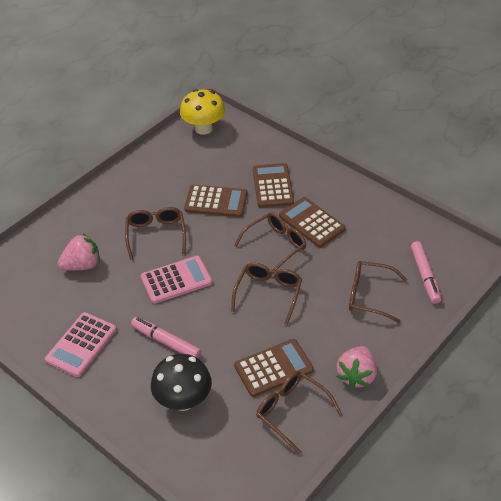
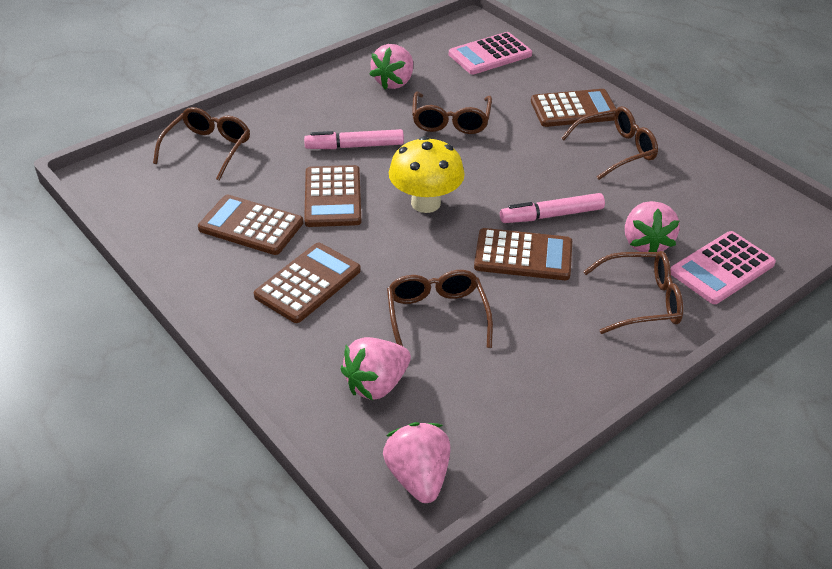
black mushroom: [151,354,212,411] = 1 -> none = 0
brown calculator: [184,185,248,217] [234,339,314,397] [253,163,294,208] [279,197,345,248] = 4 -> [198,195,303,255] [254,243,361,323] [304,165,362,227] [474,228,572,280] [531,89,617,127] = 5
pink strawberry: [58,234,100,271] [336,346,377,389] = 2 -> [341,337,411,400] [369,44,413,89] [383,422,450,503] [625,201,680,252] = 4

